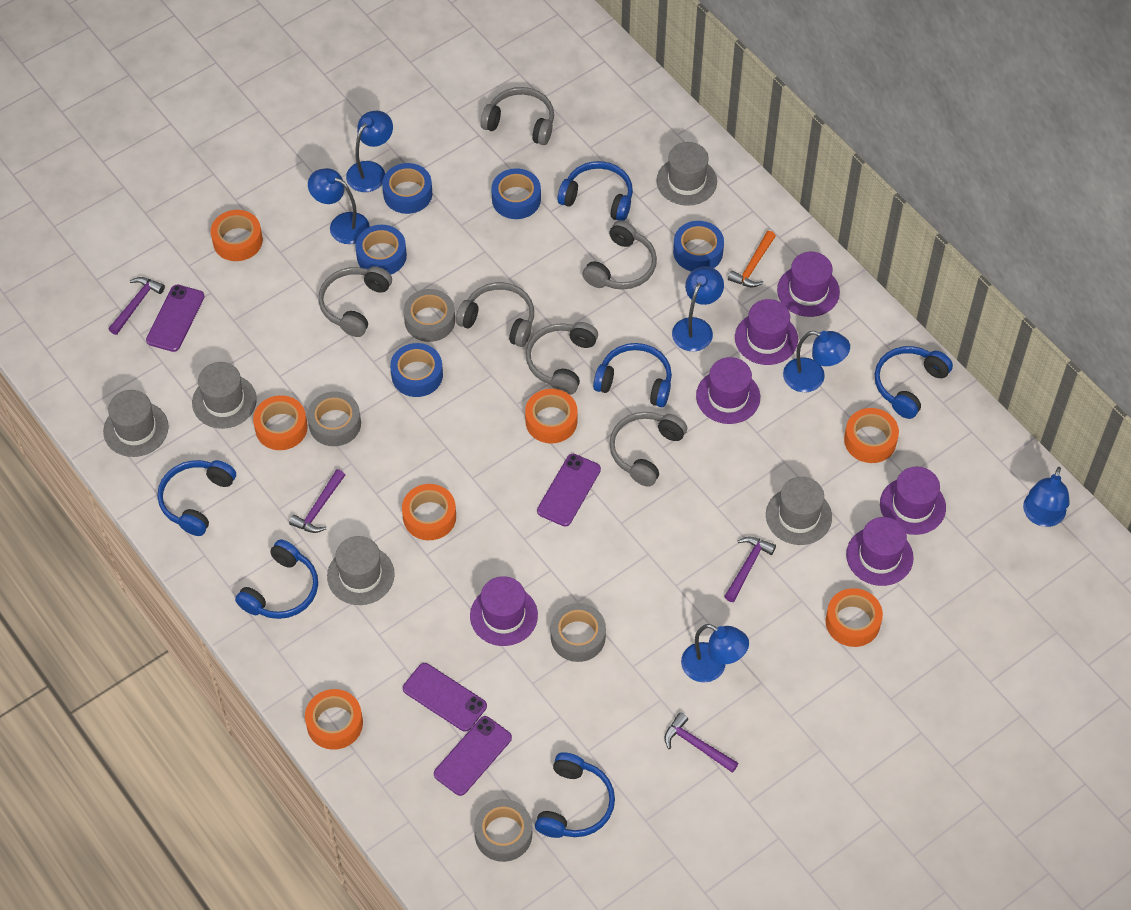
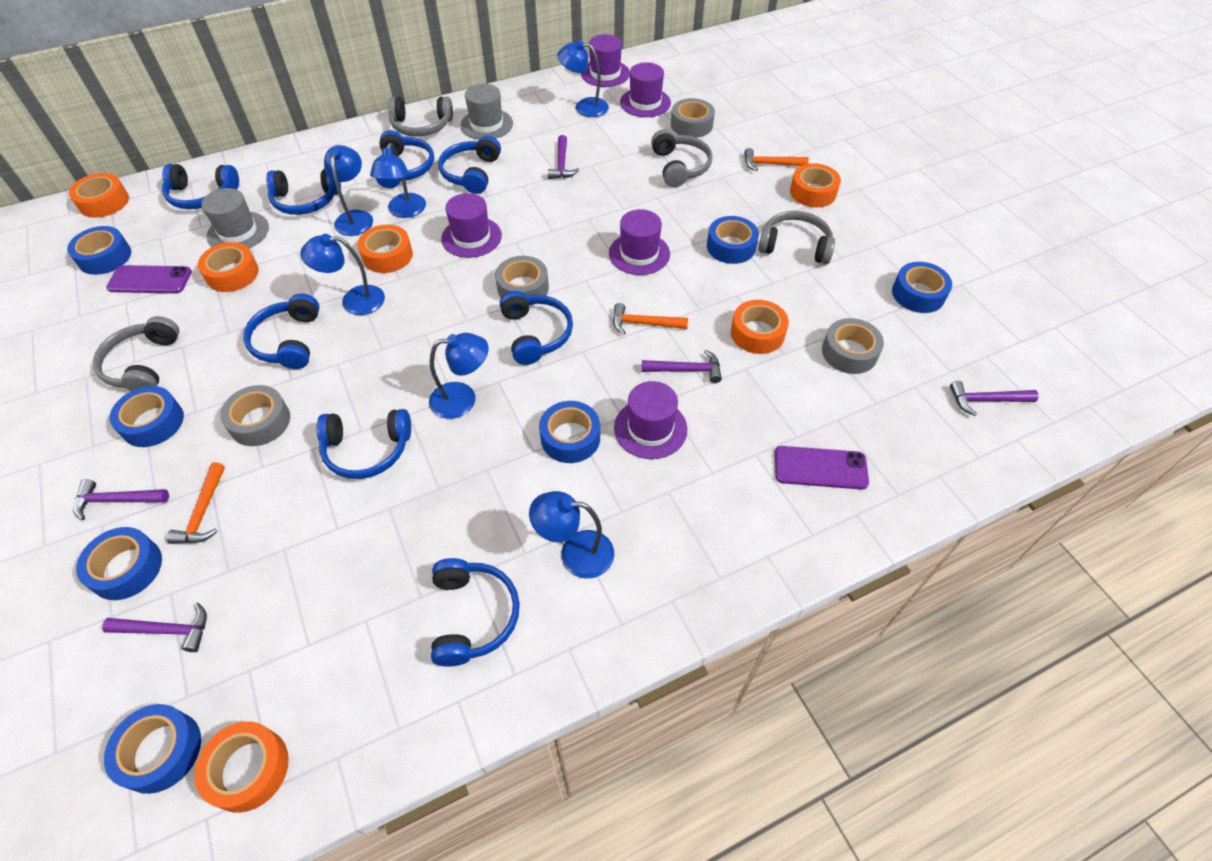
blue headphones: [157,460,236,536] [235,539,318,619] [535,752,615,838] [558,161,633,221] [593,343,672,407] [875,346,953,419] = 6 -> [162,164,239,209] [243,294,319,369] [266,169,341,215] [317,409,411,479] [376,130,434,188] [431,558,520,667] [438,136,501,194] [500,291,573,365] = 8
blue tape: [355,225,407,275] [382,163,432,214] [390,343,443,397] [491,168,541,219] [673,221,724,272] = 5 -> [67,226,131,275] [76,527,162,600] [104,704,201,794] [110,386,184,447] [539,401,600,463] [707,216,759,264] [892,262,952,313] = 7
grey hat: [103,390,169,457] [192,362,257,429] [327,536,395,605] [656,142,717,206] [766,477,832,545] = 5 -> [201,188,269,248] [460,84,513,140] = 2
grey headphones: [318,266,392,337] [456,282,534,347] [481,87,554,145] [526,322,598,395] [582,220,657,290] [609,412,687,487] = 6 -> [93,316,179,391] [388,97,453,137] [651,129,713,187] [758,211,835,264] = 4
orange hammer: [728,231,776,287] = 1 -> [166,462,225,544] [613,303,688,334] [744,148,809,171] = 3
orange tape: [211,210,263,261] [253,395,308,450] [305,689,363,750] [402,484,456,540] [525,389,578,444] [826,588,883,647] [844,408,899,463] = 7 -> [69,173,129,218] [194,721,289,813] [198,242,259,292] [358,225,413,273] [731,300,789,354] [790,163,841,208] = 6
purple hammer: [109,277,165,335] [289,469,345,533] [664,712,739,773] [724,537,776,602] = 4 -> [73,479,169,520] [102,603,207,652] [548,135,579,179] [642,350,722,383] [950,381,1038,416] = 5
purple hat: [470,576,538,646] [696,357,760,424] [735,299,798,365] [777,252,840,317] [846,517,914,586] [880,466,946,535] = 6 -> [441,193,502,258] [581,34,630,87] [609,209,670,275] [614,381,687,459] [620,63,671,117] = 5
purple phone: [146,285,205,352] [403,663,487,732] [434,716,512,796] [537,454,601,527] = 4 -> [106,265,192,293] [775,446,869,490] = 2

